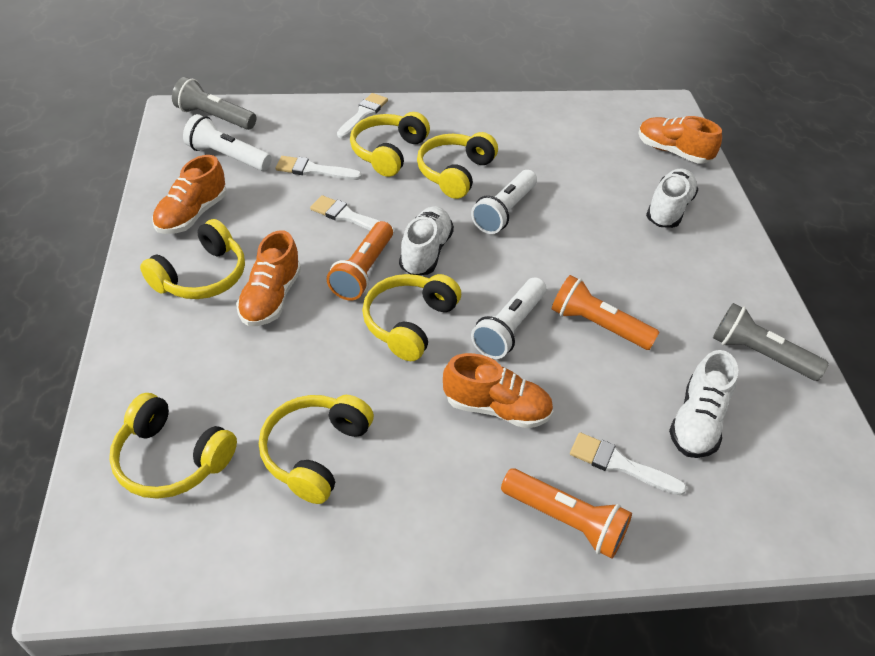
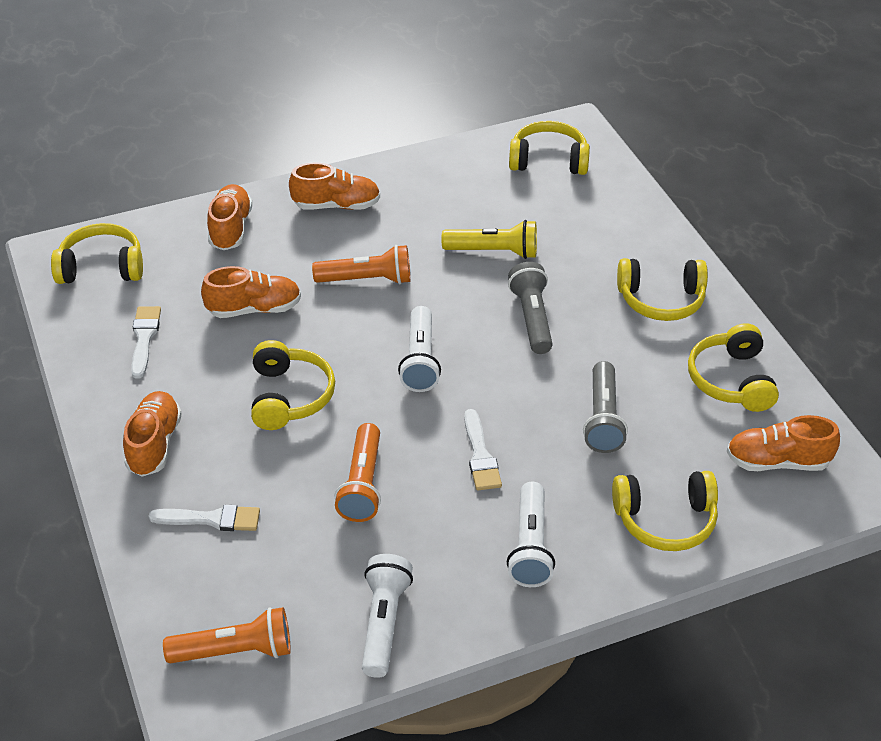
orange shoe: [152,155,227,234] [236,230,301,326] [443,353,553,428] [638,116,722,164] = 4 -> [123,391,182,476] [201,266,301,318] [207,184,253,250] [289,163,380,210] [727,415,840,471] = 5
white brush: [275,156,362,180] [310,195,395,235] [337,93,388,139] [570,432,687,495] = 4 -> [131,306,161,379] [148,505,260,531] [464,409,502,490] = 3
white shoe: [399,206,454,275] [646,168,699,228] [669,350,738,458] = 3 -> none = 0
yellow flashlight: none = 0 -> [442,220,537,259] = 1

